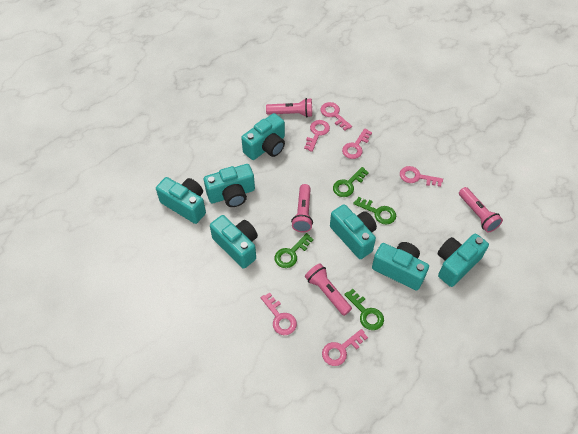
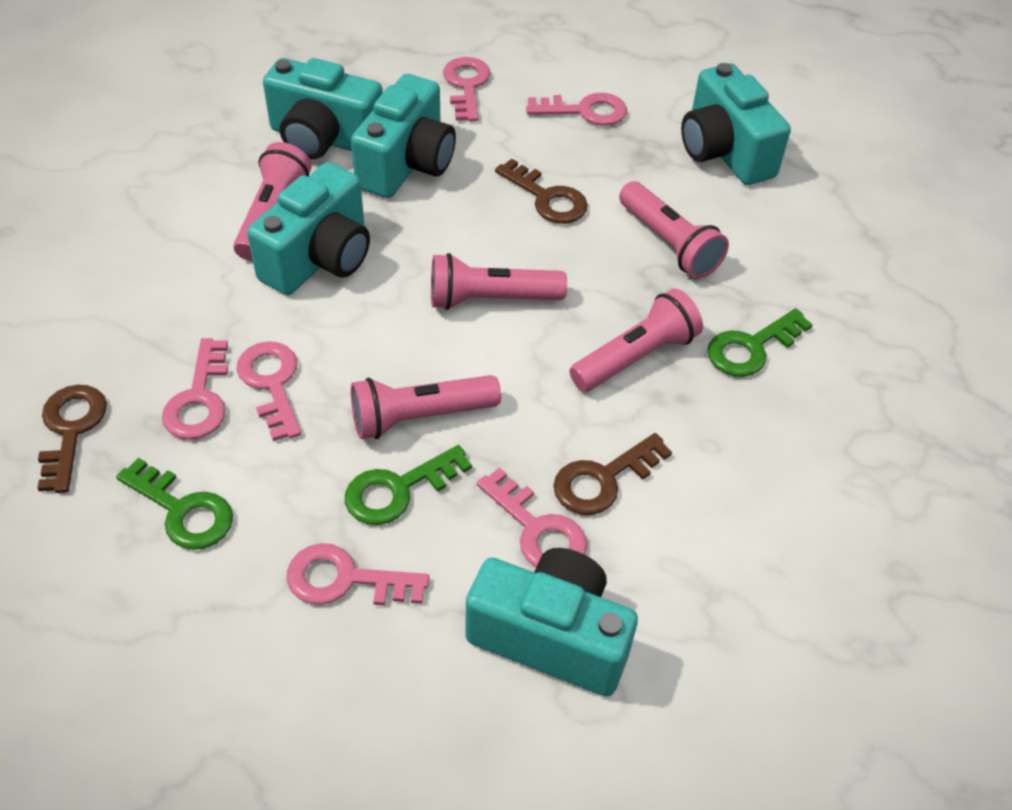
brown key: none = 0 -> [37,385,107,493] [495,159,588,224] [553,433,672,515] = 3
green key: [275,233,314,268] [333,167,369,197] [344,289,384,330] [353,197,396,225] = 4 -> [116,458,233,550] [345,445,472,525] [707,308,813,377] = 3
pink flashlight: [266,98,312,117] [291,184,313,232] [305,263,352,316] [459,187,503,233] = 4 -> [233,142,311,261] [351,375,501,439] [431,253,567,310] [569,289,703,392] [619,181,729,279] = 5
turquoise camera: [156,177,206,224] [204,164,255,207] [210,215,258,269] [241,113,285,160] [330,204,377,259] [372,242,429,291] [437,234,489,287] = 7 -> [247,162,370,295] [263,58,383,159] [351,74,456,198] [465,548,638,696] [681,63,791,185] = 5

